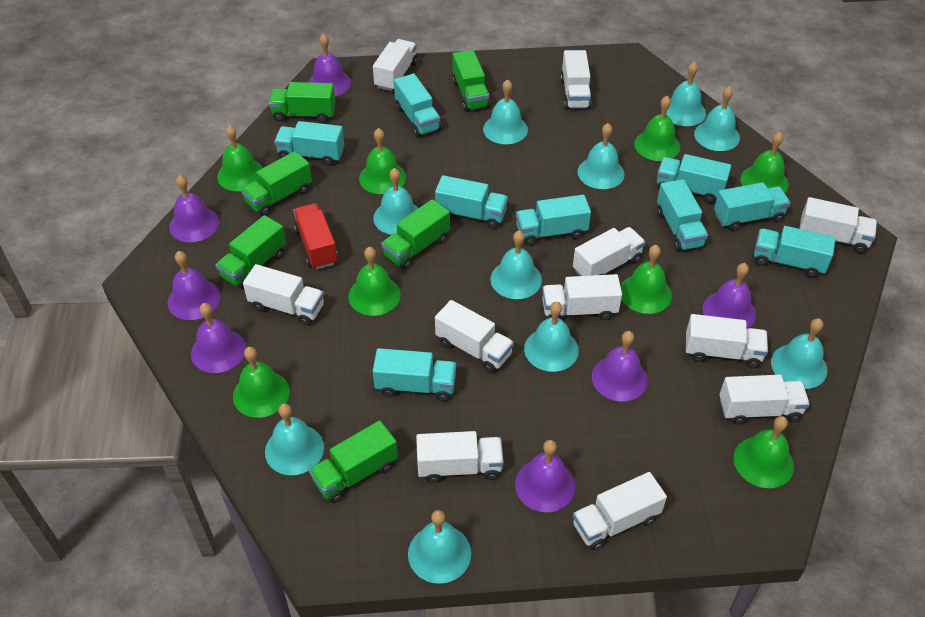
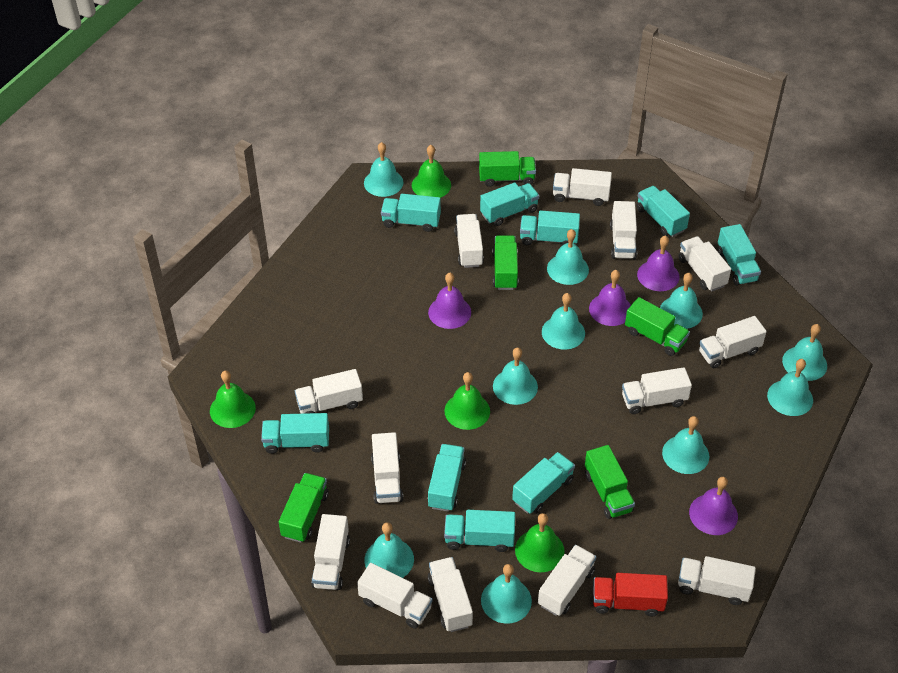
green bell: [217,125,263,191] [233,347,290,418] [348,247,401,316] [359,128,406,194] [621,245,672,314] [634,96,680,161] [734,416,794,488] [740,132,789,193] = 8 -> [210,371,256,428] [412,145,451,198] [445,372,490,430] [515,513,565,572] = 4
green truck: [216,215,286,289] [241,151,312,216] [269,82,336,123] [309,421,398,503] [381,199,450,269] [452,50,490,111] = 6 -> [279,473,329,543] [479,151,536,187] [492,235,519,290] [585,445,635,519] [625,297,690,356] = 5
purple bell: [168,251,221,320] [169,175,219,242] [191,303,246,373] [309,34,351,96] [515,440,575,512] [592,331,648,401] [703,263,756,329] = 7 -> [428,273,471,329] [589,270,631,326] [637,236,679,291] [689,477,738,535] = 4
white truck: [243,264,324,326] [373,39,418,91] [416,431,504,483] [435,300,514,373] [542,274,622,320] [560,50,592,110] [573,227,646,276] [573,472,667,551] [686,314,768,368] [719,375,810,425] [799,197,877,253] = 11 -> [295,369,363,414] [311,514,350,590] [357,563,432,629] [371,432,403,504] [428,557,473,632] [454,214,484,268] [538,545,596,616] [553,168,612,206] [610,201,637,259] [622,367,692,414] [678,556,756,605] [679,236,731,291] [699,316,767,368] = 13

